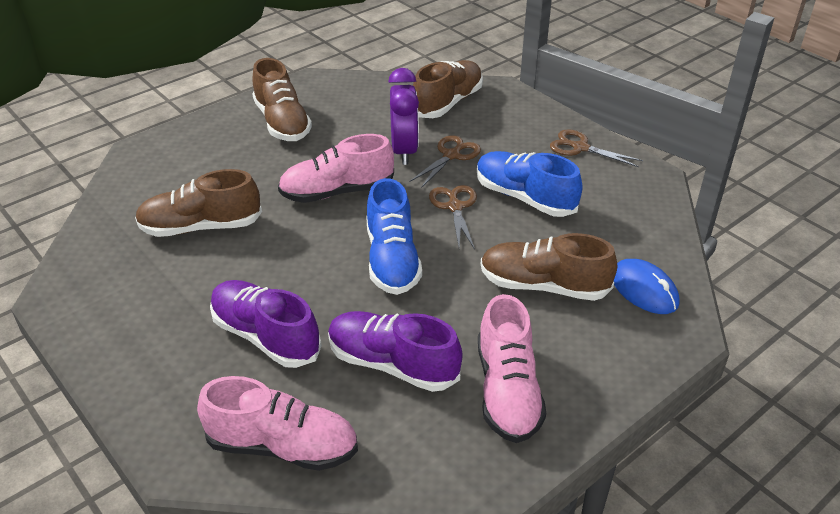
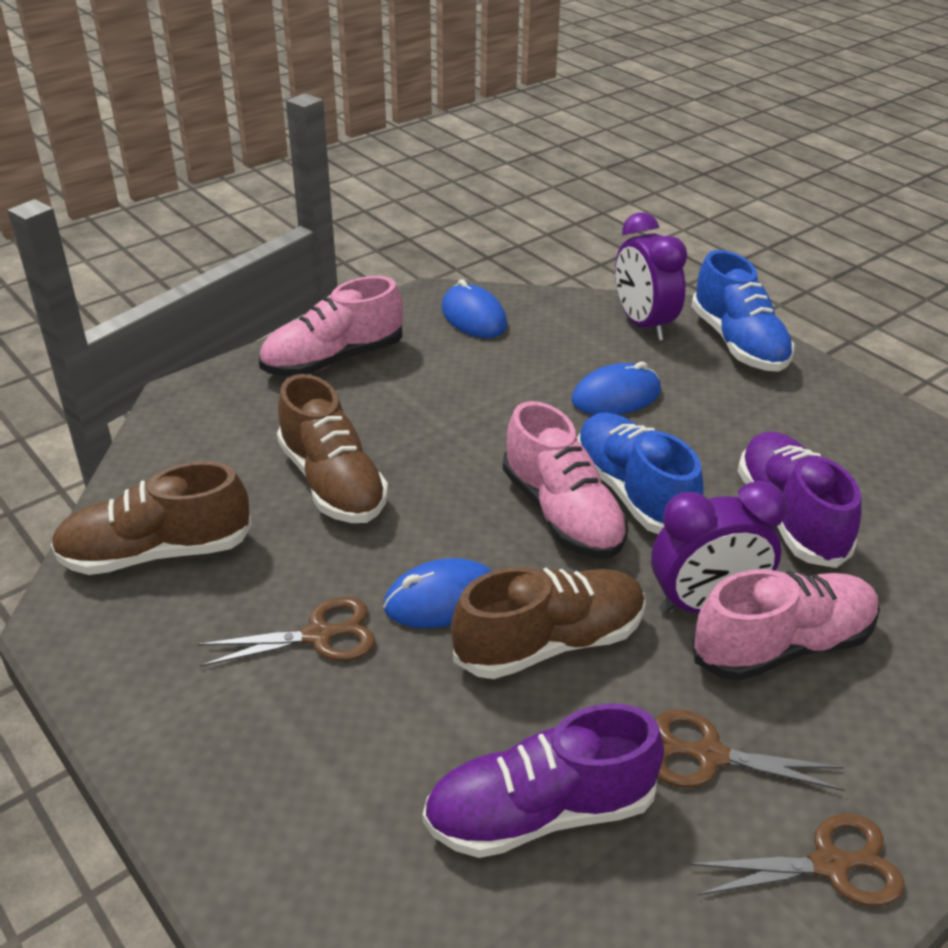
blue mouse: [614,259,680,314] = 1 -> [383,558,492,628] [441,279,507,338] [571,362,661,415] = 3
brown shoe: [135,169,262,237] [252,58,312,141] [413,60,483,118] [481,233,617,301] = 4 -> [51,461,252,575] [277,374,388,523] [451,567,646,679] = 3
purple clock: [388,68,419,165] = 1 -> [615,212,687,341] [651,481,786,614] = 2

